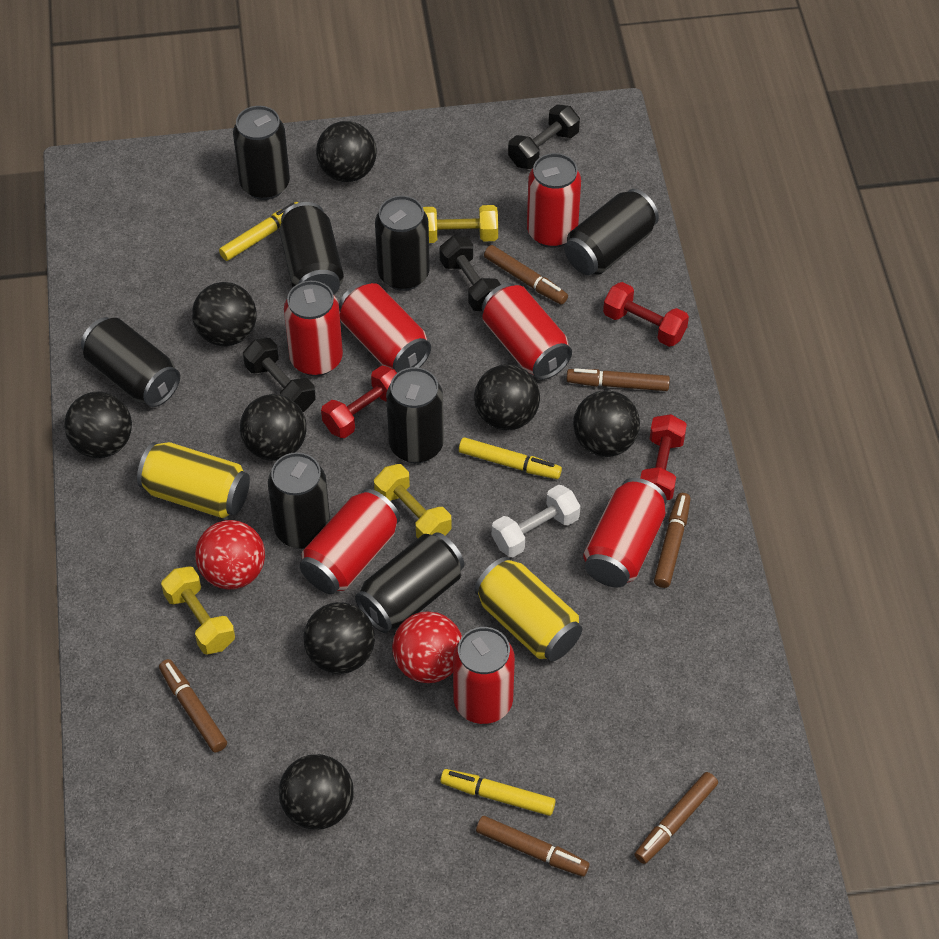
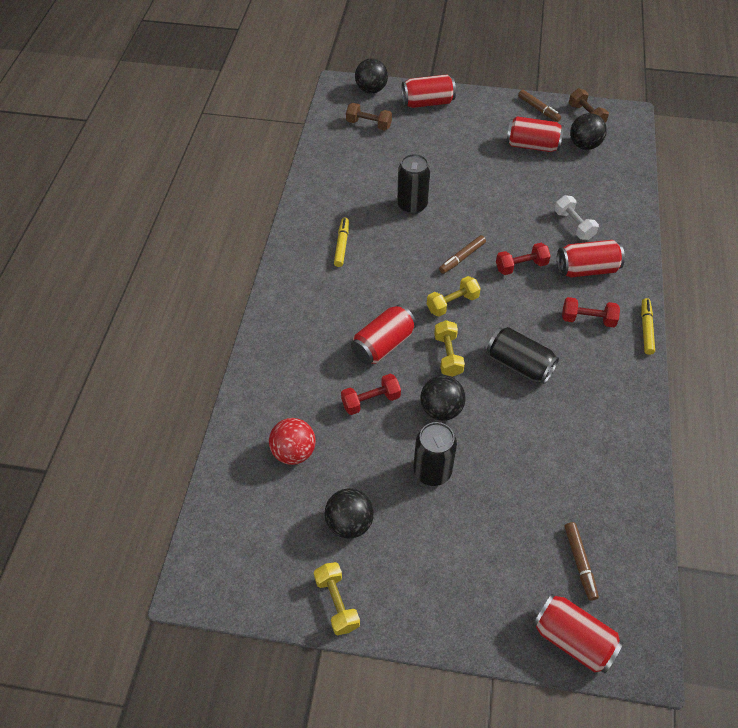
black ball: [64,392,132,458] [192,282,256,346] [240,394,307,461] [279,754,354,830] [304,602,375,674] [316,121,377,182] [474,364,540,430] [573,390,640,457] = 8 -> [324,488,374,539] [355,58,388,93] [420,376,466,421] [570,113,607,150] = 4
black can: [81,317,180,407] [233,106,290,200] [268,452,330,549] [279,202,344,295] [355,532,464,633] [375,195,430,291] [386,367,444,463] [564,189,659,275] = 8 -> [397,154,430,214] [413,422,457,486] [487,327,559,384] = 3
black dumbbell: [243,338,316,412] [440,236,501,311] [508,104,580,169] = 3 -> none = 0
brown dumbbell: none = 0 -> [346,103,392,130] [569,88,609,123] = 2
brown marker: [159,659,227,753] [476,816,589,877] [484,245,568,305] [566,368,670,391] [634,772,718,864] [654,493,691,588] = 6 -> [439,235,486,274] [518,90,561,122] [565,522,599,601] = 3
red ball: [195,520,265,590] [392,611,462,683] = 2 -> [269,418,316,465] = 1
red can: [284,281,343,376] [300,489,400,594] [339,282,431,373] [453,627,515,724] [482,283,572,380] [527,153,581,248] [583,478,667,588] = 7 -> [351,304,416,365] [401,75,456,108] [506,116,564,152] [533,594,623,673] [557,240,625,278] = 5
yellow can: [137,442,250,518] [475,557,582,661] = 2 -> none = 0
yellow marker: [219,202,298,261] [440,769,556,816] [459,437,562,479] = 3 -> [334,218,349,267] [641,298,655,355] = 2

